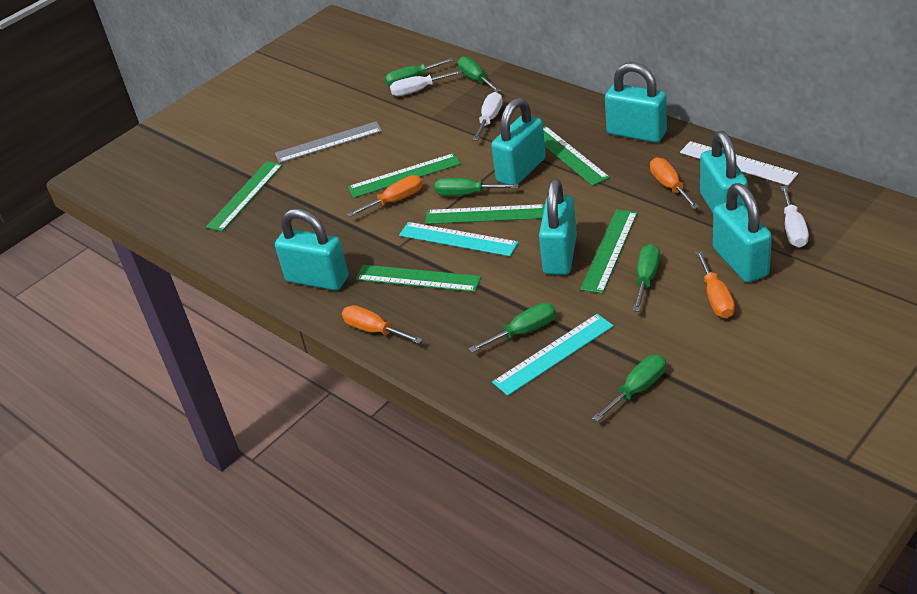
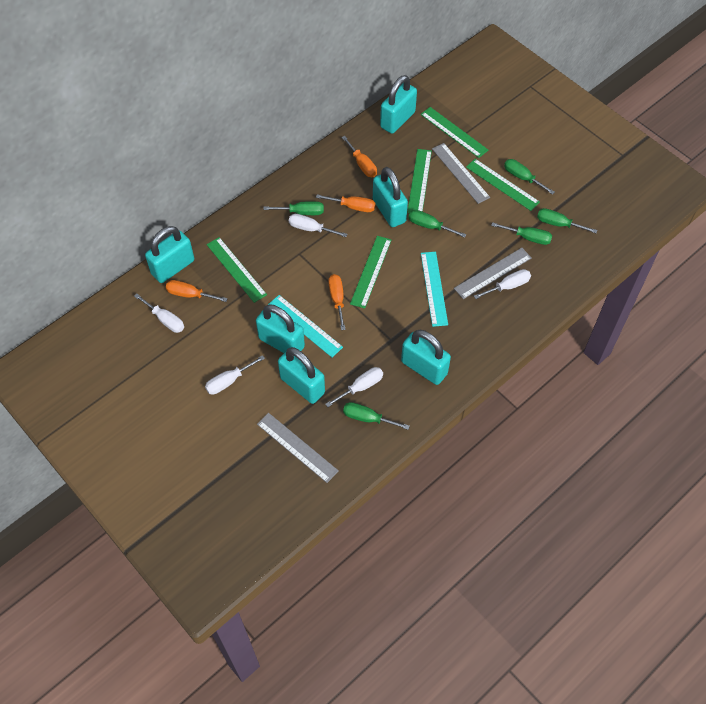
green ruler: [206,161,283,232] [348,153,461,198] [356,265,481,292] [425,204,545,224] [543,126,610,186] [580,209,637,294] = 6 -> [207,237,267,303] [350,236,391,309] [407,149,432,213] [420,107,488,158] [466,159,540,211] = 5
grey ruler: [275,121,382,163] = 1 -> [257,413,339,483] [432,143,490,204] [454,248,532,299] = 3
white ruler: [680,141,798,186] = 1 -> none = 0
white screwdriver: [390,70,462,96] [473,92,503,141] [781,186,809,248] = 3 -> [134,294,184,333] [205,355,265,395] [289,214,347,237] [325,367,383,407] [474,269,531,299] = 5

